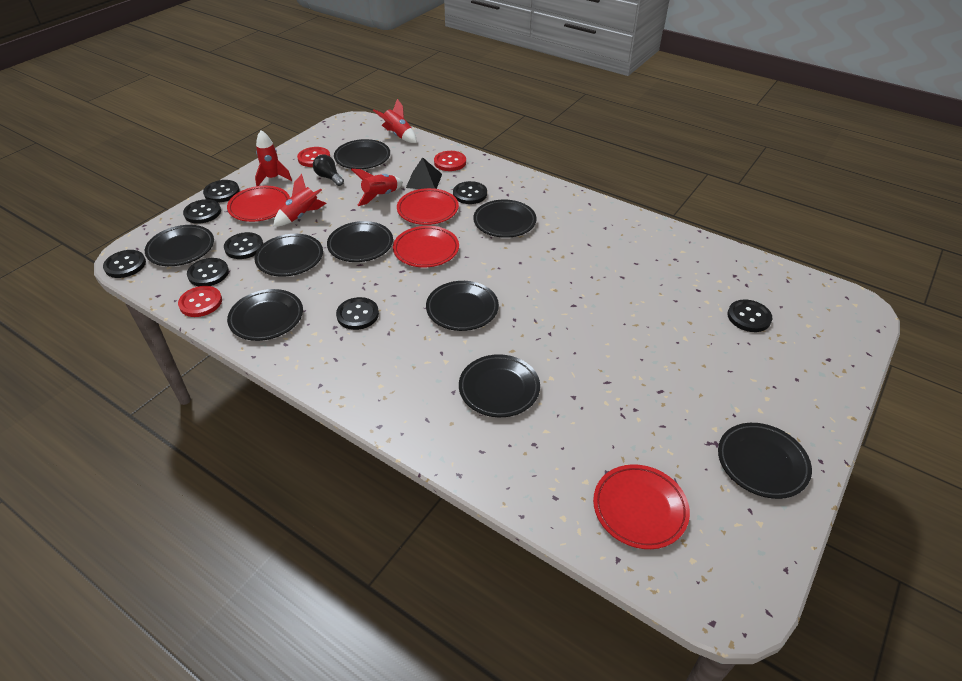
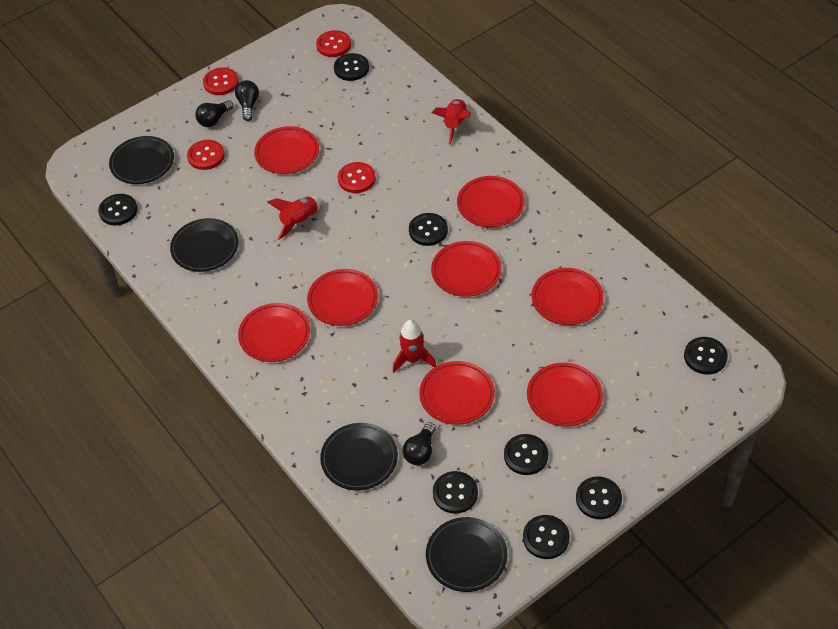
black light bulb: [313,155,344,186] = 1 -> [195,100,233,127] [235,80,259,121] [403,422,436,465] = 3
black plate: [145,225,214,266] [227,289,303,341] [254,234,323,277] [327,221,393,262] [334,139,390,169] [426,281,499,331] [459,354,540,417] [473,200,537,238] [718,423,812,499] = 9 -> [109,136,174,184] [170,218,239,272] [320,423,398,490] [426,517,507,592] = 4
black pyramid: [406,157,442,189] = 1 -> none = 0
red button: [178,286,222,317] [297,147,330,167] [434,151,466,171] = 3 -> [187,140,225,170] [203,67,239,95] [316,30,351,57] [338,162,376,193] = 4
red plate: [227,186,290,222] [393,226,459,267] [397,188,459,225] [593,464,690,549] = 4 -> [238,303,310,362] [254,126,319,174] [307,269,378,326] [419,361,495,425] [431,241,501,297] [457,176,525,227] [527,363,603,427] [532,268,604,325] = 8
red rocket: [255,130,292,186] [273,174,326,226] [351,169,403,206] [373,99,416,143] = 4 -> [267,196,322,240] [393,320,436,373] [432,98,471,145] = 3

